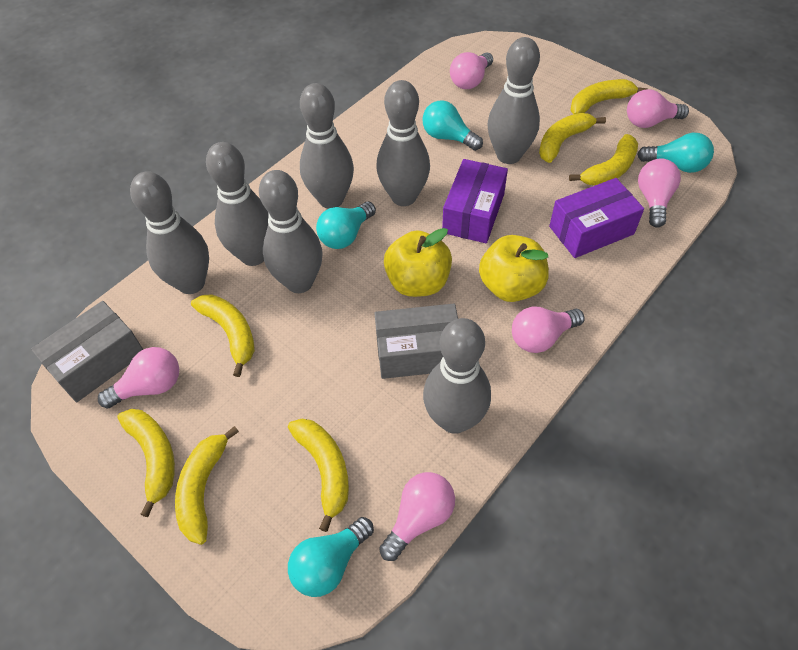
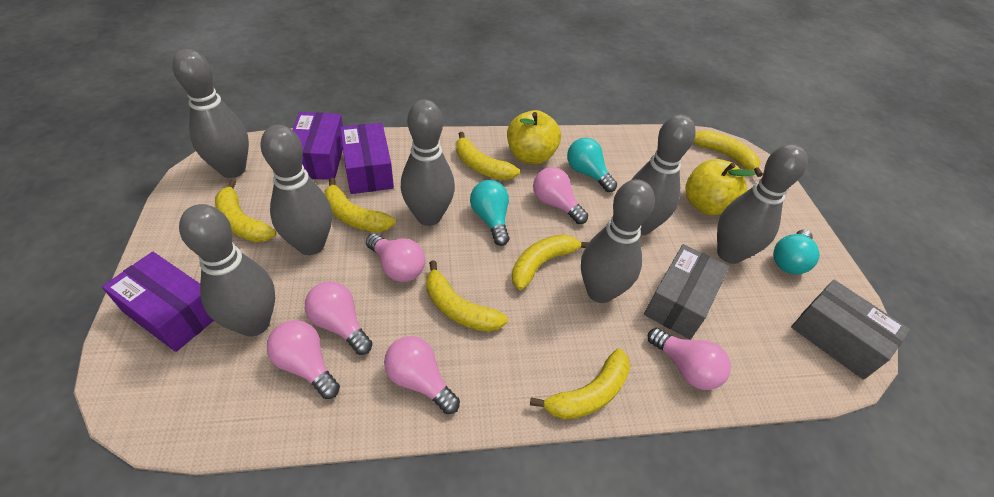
purple box: [442,159,508,243] [549,178,644,258] = 2 -> [102,252,214,352] [293,112,343,180] [340,123,394,194] = 3
turquoise light bulb: [288,517,374,597] [316,201,376,249] [422,100,483,151] [637,133,714,173] = 4 -> [470,180,509,246] [567,138,617,192] [773,230,820,274] = 3

